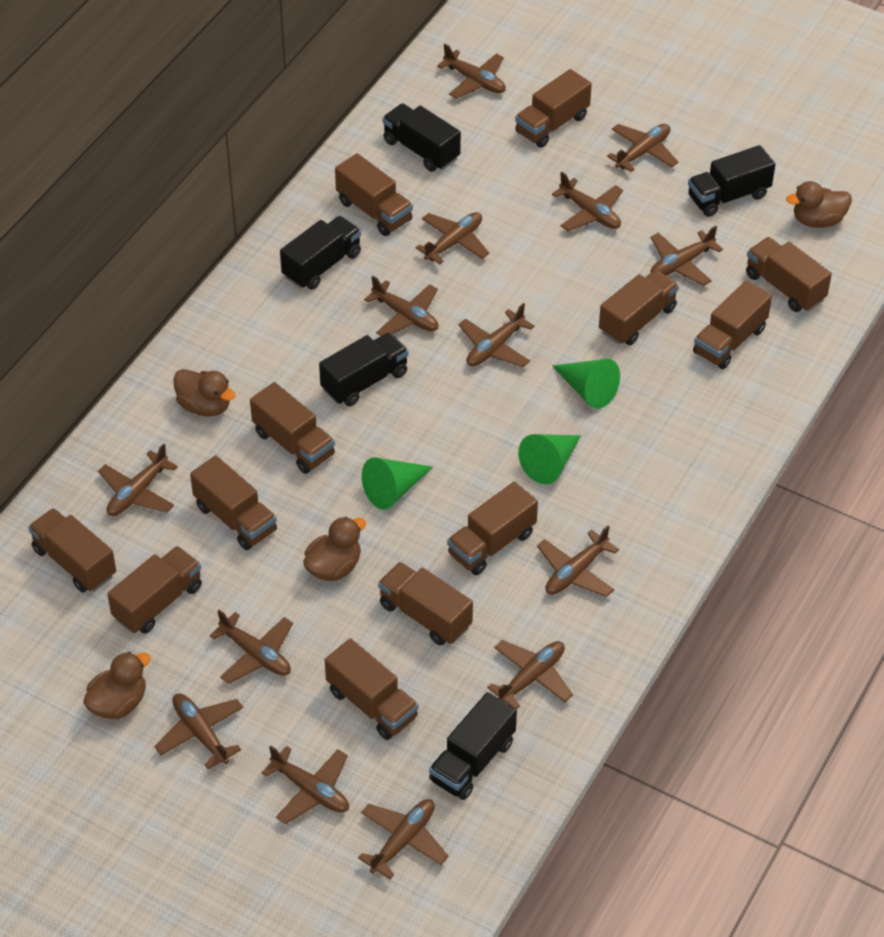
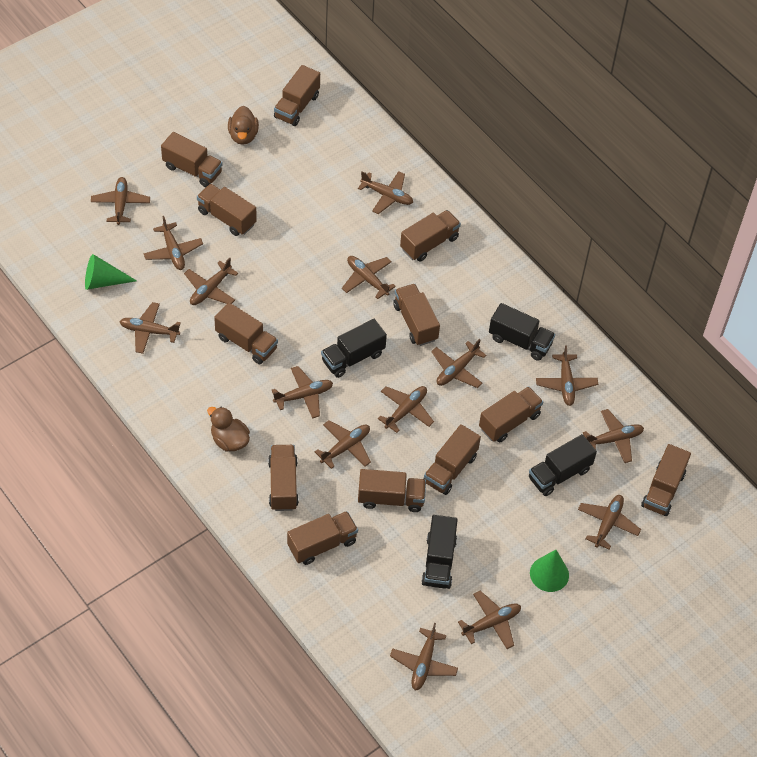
black truck: [280,216,361,290] [319,332,409,406] [382,103,461,172] [429,692,517,800] [688,145,775,217] = 5 -> [321,319,387,378] [421,515,458,589] [489,303,555,361] [529,434,597,496] = 4
brown duck: [83,652,151,719] [173,369,236,417] [304,517,366,581] [786,181,852,228] = 4 -> [207,407,250,452] [228,106,259,145] = 2
brown plane: [98,444,178,516] [154,693,243,769] [209,610,293,684] [261,745,349,824] [358,799,448,879] [364,276,439,336] [416,212,489,264] [437,44,506,99] [458,303,534,367] [487,640,573,709] [537,525,619,597] [552,172,623,231] [607,124,678,172] [650,226,723,286] = 14 -> [91,177,150,225] [119,302,181,354] [143,216,203,270] [184,258,238,305] [272,366,333,419] [315,420,371,469] [342,256,396,299] [358,171,413,214] [378,386,434,433] [390,623,458,691] [431,339,486,388] [458,591,521,649] [536,345,598,406] [578,495,641,550] [583,409,644,463] = 15
green cone: [362,458,433,510] [518,434,581,484] [552,359,620,409] = 3 -> [85,254,137,290] [530,550,569,592] = 2

